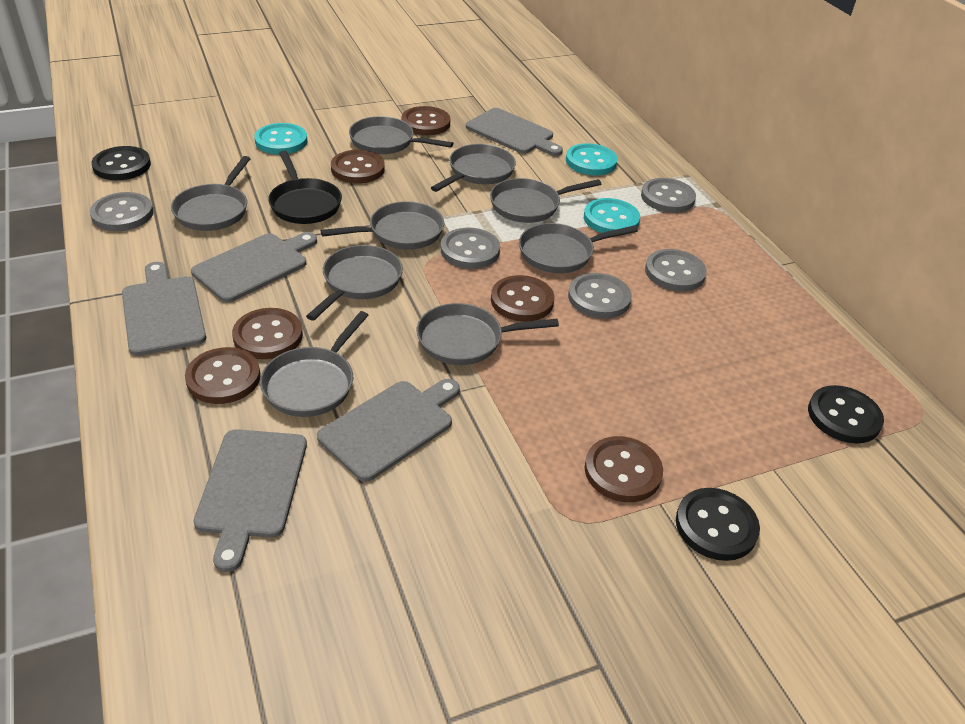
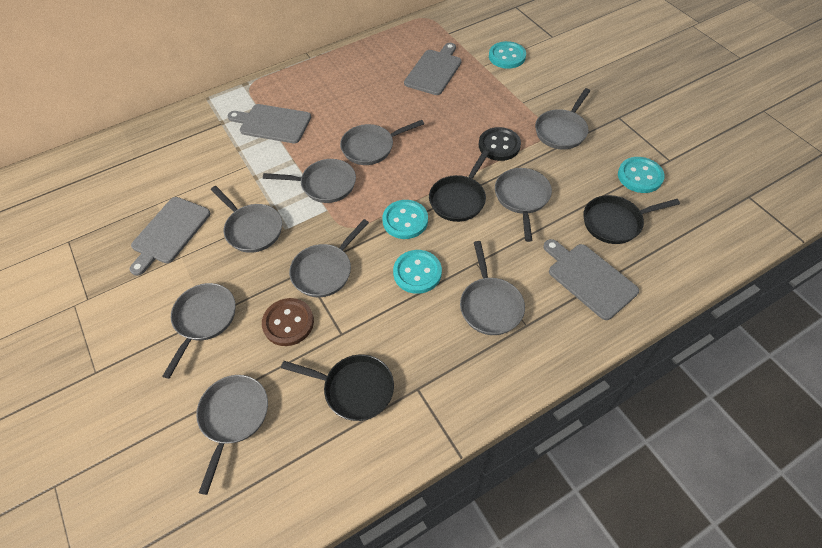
black button: [92,146,151,180] [676,488,760,561] [808,385,884,443] = 3 -> [479,127,521,161] = 1
black pan: [268,151,342,224] = 1 -> [281,355,394,421] [429,150,489,222] [583,195,680,244] = 3
brown button: [185,347,261,404] [232,308,303,359] [331,150,385,183] [401,106,450,135] [491,275,554,322] [585,436,663,502] = 6 -> [262,298,314,346] = 1
grey button: [90,192,154,231] [441,228,500,269] [568,273,632,319] [641,178,696,213] [645,249,707,291] = 5 -> none = 0
grey cutting board: [122,262,206,356] [191,232,317,302] [194,429,307,572] [317,379,460,482] [466,108,563,156] = 5 -> [129,197,211,276] [228,104,311,143] [404,43,462,95] [543,239,639,320] = 4
turquoise button: [254,123,307,155] [566,143,618,175] [584,198,640,235] = 3 -> [382,200,428,239] [393,250,442,294] [489,41,526,69] [618,157,665,193] = 4

